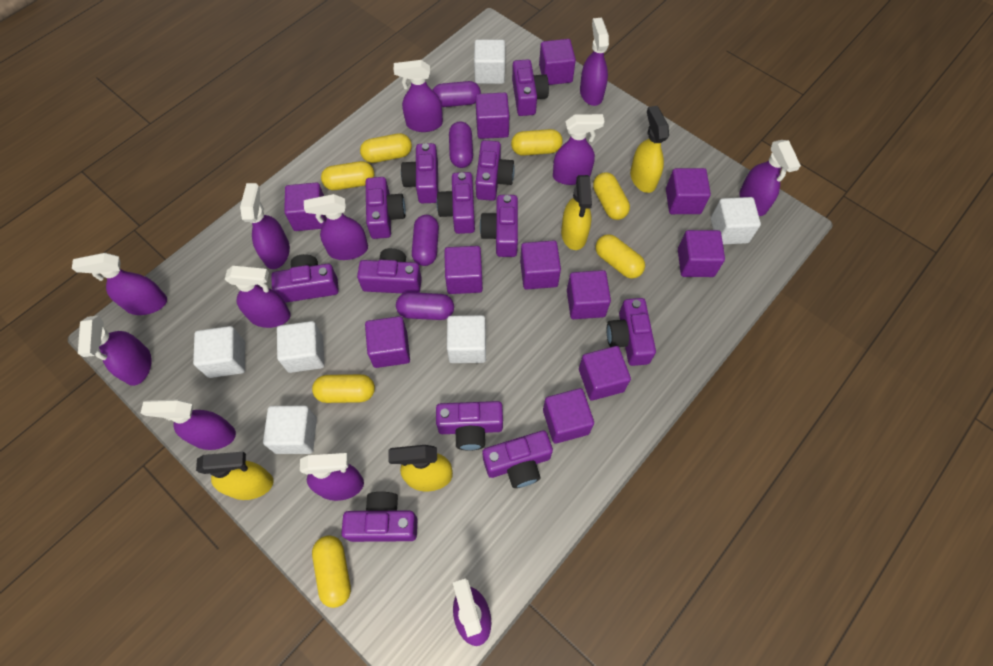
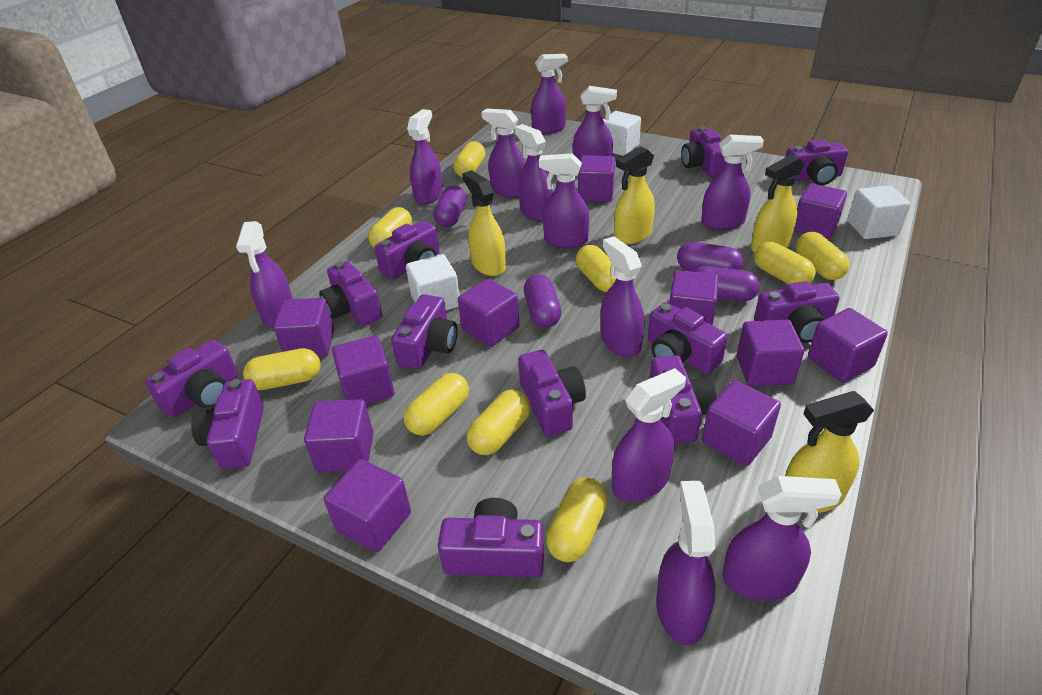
white cube: [193,326,245,378] [263,406,317,454] [277,321,325,373] [447,315,486,363] [474,39,505,84] [711,197,761,245] = 6 -> [406,254,460,310] [603,111,641,156] [847,185,911,239] = 3
yellow capsule: [312,374,375,403] [312,535,351,608] [321,161,374,190] [360,133,412,163] [511,129,563,156] [593,172,630,220] [596,234,645,279] = 7 -> [243,348,321,390] [368,207,412,247] [404,373,469,436] [453,141,486,177] [467,389,531,455] [546,478,608,562] [576,245,616,292] [754,242,816,284] [796,232,850,280] = 9

